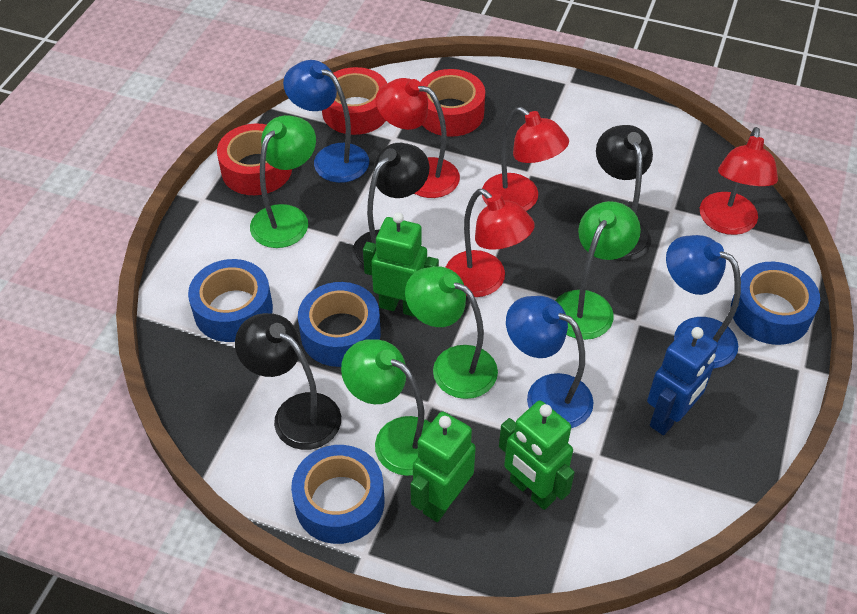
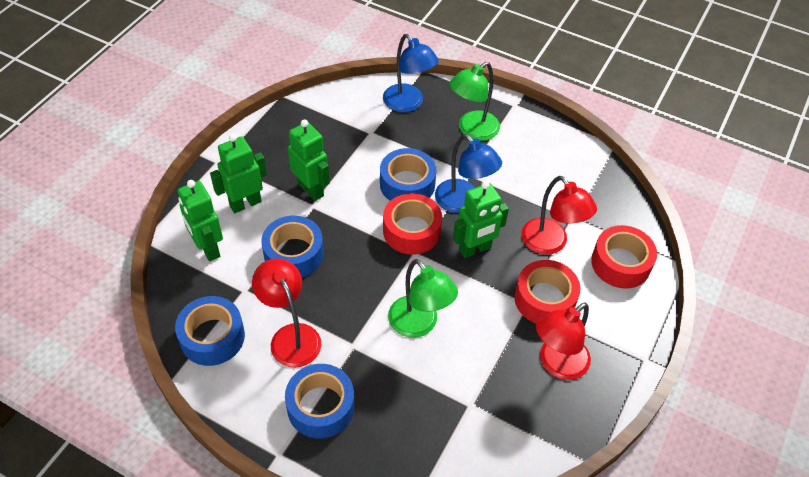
black lamp: [235,313,341,450] [352,143,430,270] [596,125,653,261] = 3 -> none = 0
blue lamp: [283,60,369,183] [506,296,593,428] [666,235,741,368] = 3 -> [383,34,439,112] [435,134,502,213] = 2
blue robot: [647,326,718,435] = 1 -> none = 0
green lamp: [250,115,316,248] [341,339,431,476] [405,266,498,399] [555,201,641,340] = 4 -> [388,259,458,338] [449,62,500,141] = 2
green robot: [363,212,439,317] [410,412,476,522] [499,401,575,510] = 3 -> [178,180,223,261] [210,134,267,213] [288,119,330,201] [453,181,509,258] = 4
red lamp: [376,78,460,198] [445,189,535,297] [482,107,569,211] [700,127,778,235] = 4 -> [252,258,321,368] [521,176,597,255] [536,302,591,380] = 3

